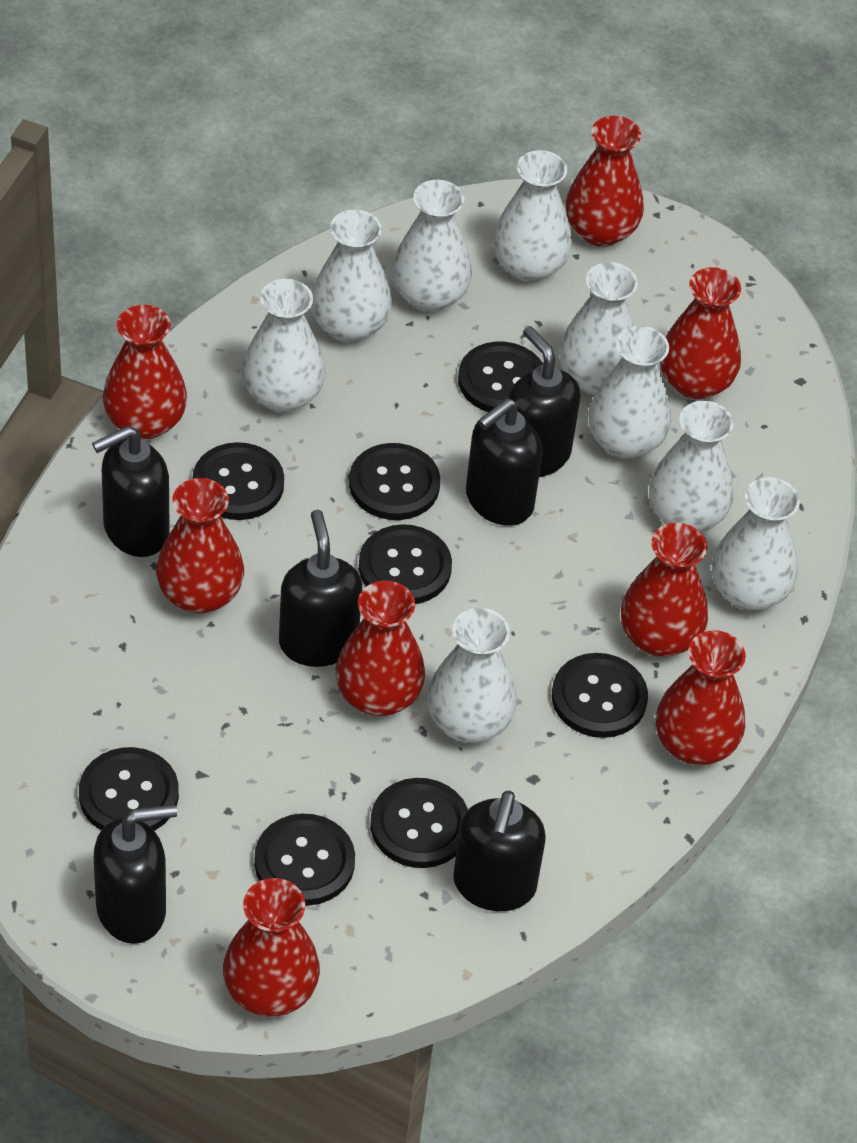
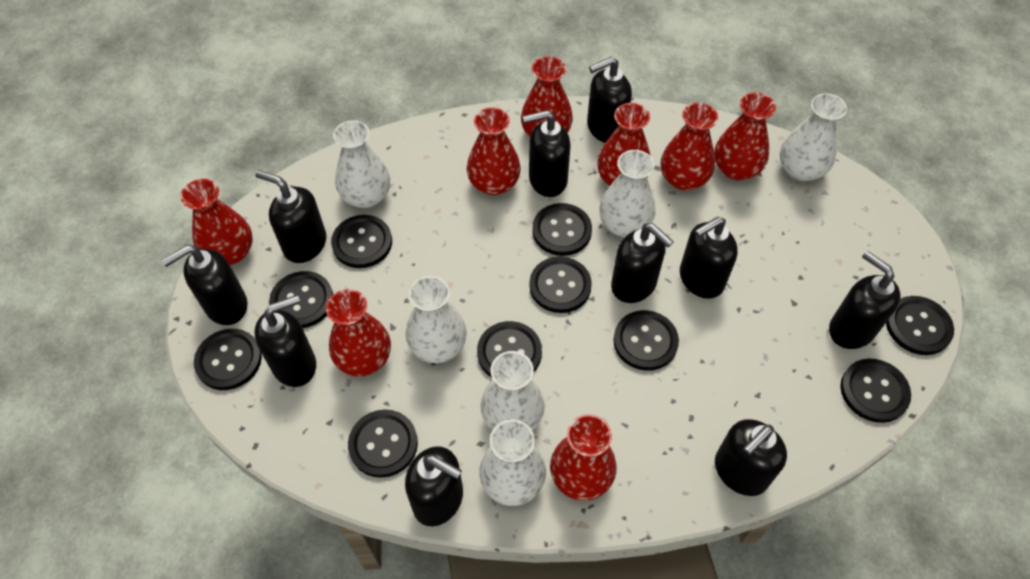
black button: [79,747,179,831] [193,442,284,520] [254,814,355,906] [349,443,440,520] [359,524,452,604] [370,778,468,868] [458,342,543,412] [552,653,648,738] = 8 -> [194,329,262,390] [269,271,333,328] [331,215,392,268] [348,409,418,478] [477,321,542,377] [529,257,592,313] [532,203,592,256] [613,310,679,371] [840,359,911,423] [886,296,954,355] = 10
black soap dispenser: [92,426,170,557] [94,804,177,944] [279,510,362,667] [453,791,546,911] [466,398,543,526] [508,326,580,477] = 6 -> [162,245,247,325] [254,295,316,387] [255,170,326,263] [405,446,463,526] [523,110,571,197] [587,57,632,143] [611,223,674,303] [680,217,738,299] [715,419,787,496] [829,251,900,349] = 10
white vase: [242,279,325,413] [311,210,392,343] [392,180,472,312] [427,608,517,743] [493,150,572,282] [559,262,638,395] [588,326,671,459] [649,401,733,532] [712,477,800,611] = 9 -> [333,120,390,208] [406,276,467,363] [479,420,546,506] [481,351,545,431] [600,150,655,237] [780,93,847,181] = 6

